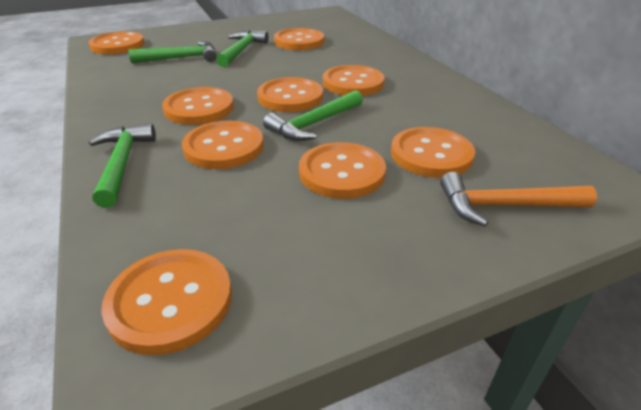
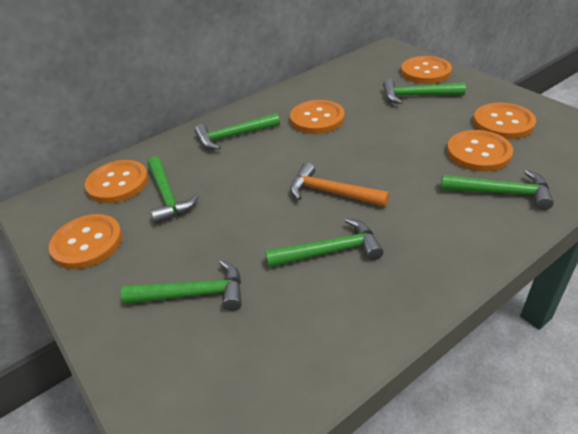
green hammer: [89,123,156,208] [128,42,217,63] [216,31,269,67] [263,90,363,141] = 4 -> [121,260,242,311] [147,157,199,224] [195,113,280,150] [265,218,383,268] [383,79,466,104] [441,170,554,210] = 6
orange button: [88,31,145,54] [101,249,232,355] [162,87,234,125] [182,121,264,169] [257,77,323,112] [274,28,324,50] [299,142,386,199] [323,65,385,96] [391,127,475,178] = 9 -> [49,214,122,269] [85,160,149,203] [290,100,344,134] [401,56,452,84] [447,130,513,172] [473,103,536,139] = 6

